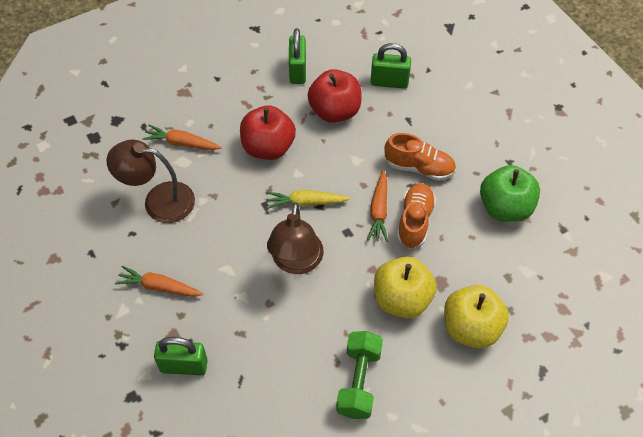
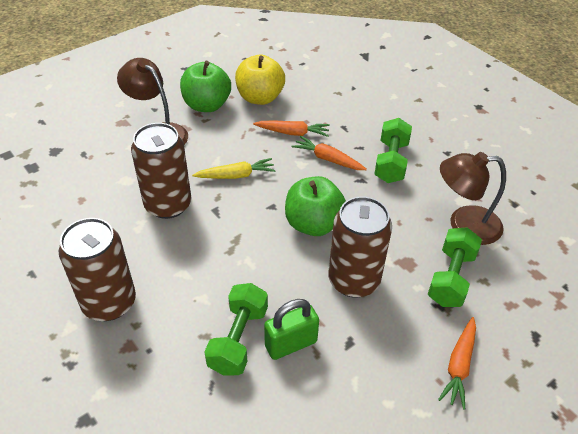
brown can: none = 0 -> [58,218,136,321] [131,123,191,219] [328,196,392,298] = 3
green apple: [480,165,540,222] = 1 -> [180,61,231,112] [285,176,346,236] = 2
green dumbbell: [336,331,383,419] = 1 -> [204,283,268,376] [374,118,412,183] [428,227,482,307] = 3
green padlock: [154,337,208,375] [289,28,306,84] [370,43,411,89] = 3 -> [264,299,319,360] = 1
orange shoe: [385,133,456,181] [397,183,436,249] = 2 -> none = 0
red apple: [240,105,296,160] [308,69,362,123] = 2 -> none = 0
yellow apple: [374,257,437,318] [444,285,509,349] = 2 -> [235,55,285,105] = 1

